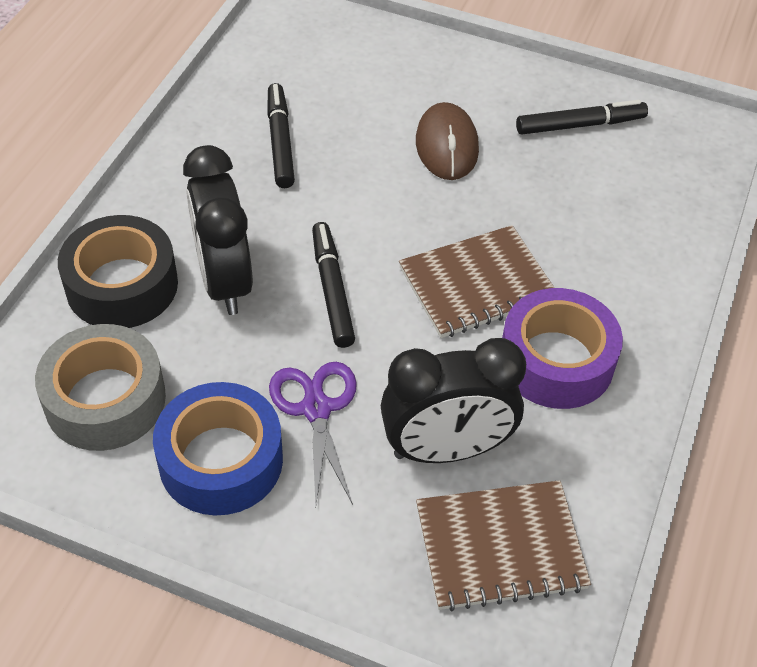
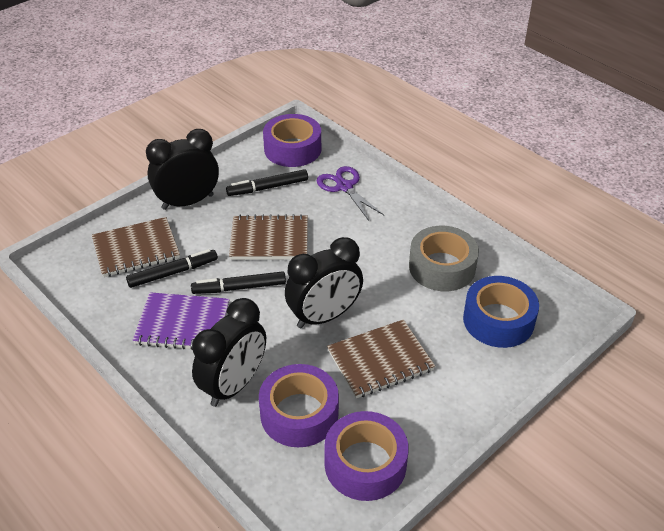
black clock: [183,145,253,315] [381,338,526,463] = 2 -> [146,129,219,210] [192,298,266,407] [285,237,363,328] = 3
black tape: [58,215,178,328] = 1 -> none = 0
brown mouse: [416,102,479,180] = 1 -> none = 0
brown notebook: [399,225,554,338] [416,480,591,611] = 2 -> [92,217,180,277] [229,214,308,260] [327,319,435,398] = 3
purple notebook: none = 0 -> [133,292,230,350] = 1
purple tape: [502,288,623,409] = 1 -> [259,364,339,447] [263,114,321,167] [324,411,409,501] = 3

